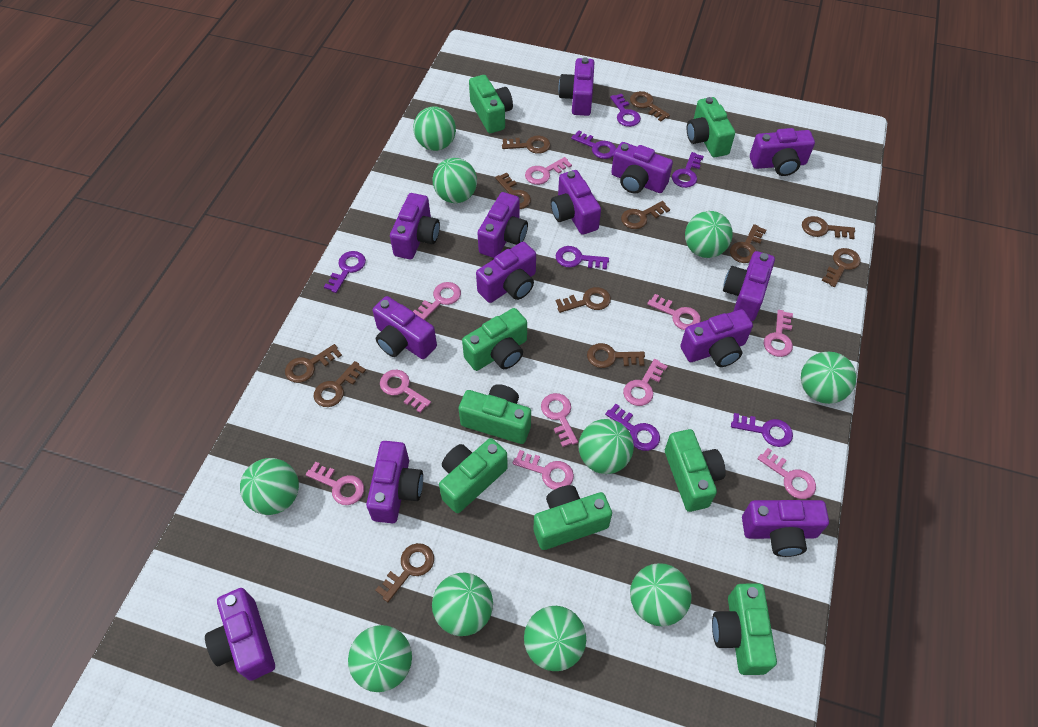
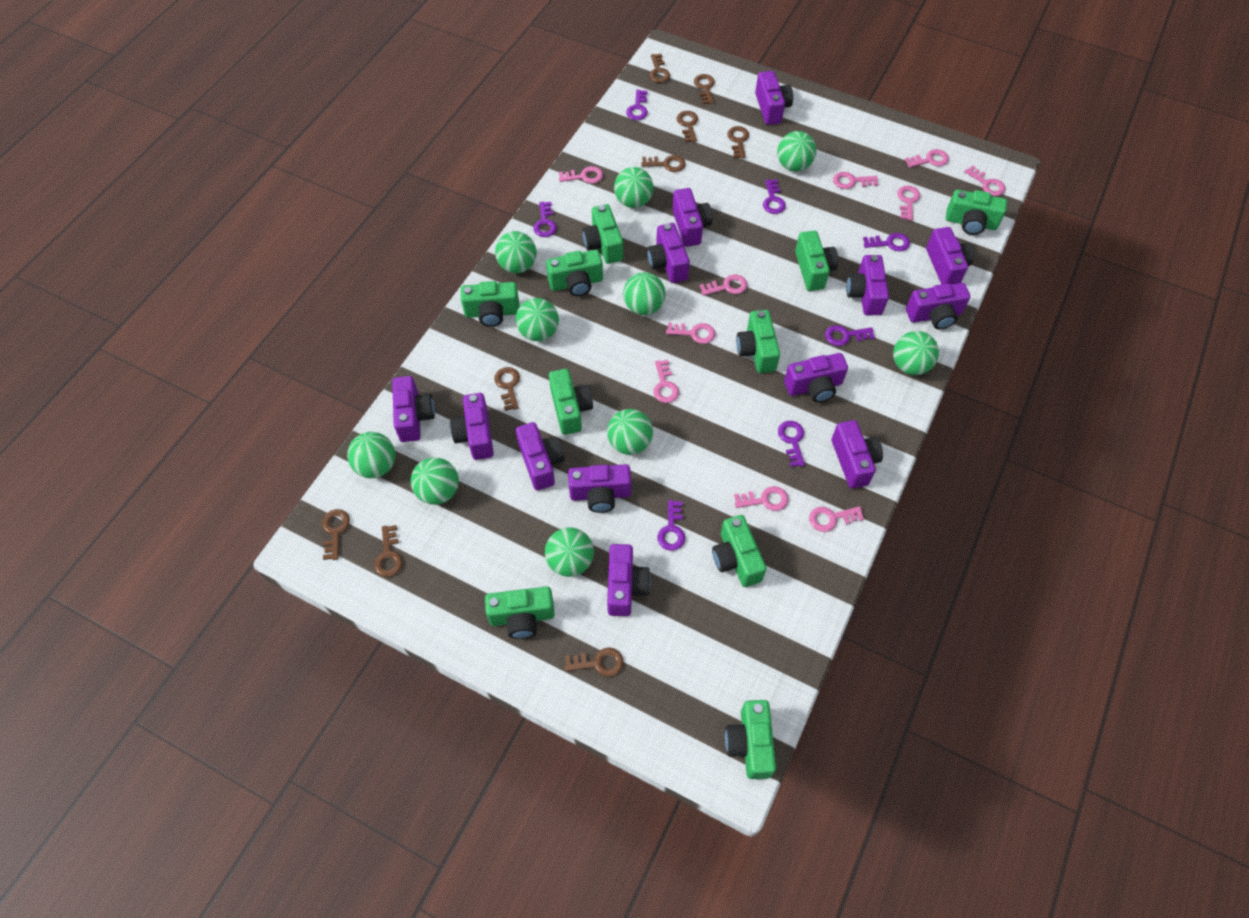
brown key: [285,344,342,383] [314,361,366,407] [375,543,434,602] [495,173,531,209] [502,135,550,154] [556,287,611,313] [587,343,645,368] [621,201,670,229] [630,91,670,121] [730,224,766,263] [802,216,855,239] [822,248,860,287] = 12 -> [322,509,350,560] [374,525,403,577] [494,367,520,411] [564,647,624,677] [641,155,686,172] [649,54,670,83] [677,111,698,142] [694,74,715,104] [727,126,749,158] = 9
green camera: [439,438,508,513] [459,384,531,444] [462,308,527,371] [469,75,513,133] [534,485,612,550] [665,429,726,512] [687,97,735,157] [712,583,777,675] = 8 -> [461,281,519,327] [485,587,555,639] [546,250,603,296] [549,369,593,435] [582,204,623,264] [712,515,767,587] [725,700,776,779] [736,310,780,373] [795,231,838,291] [946,190,1007,235] = 10

